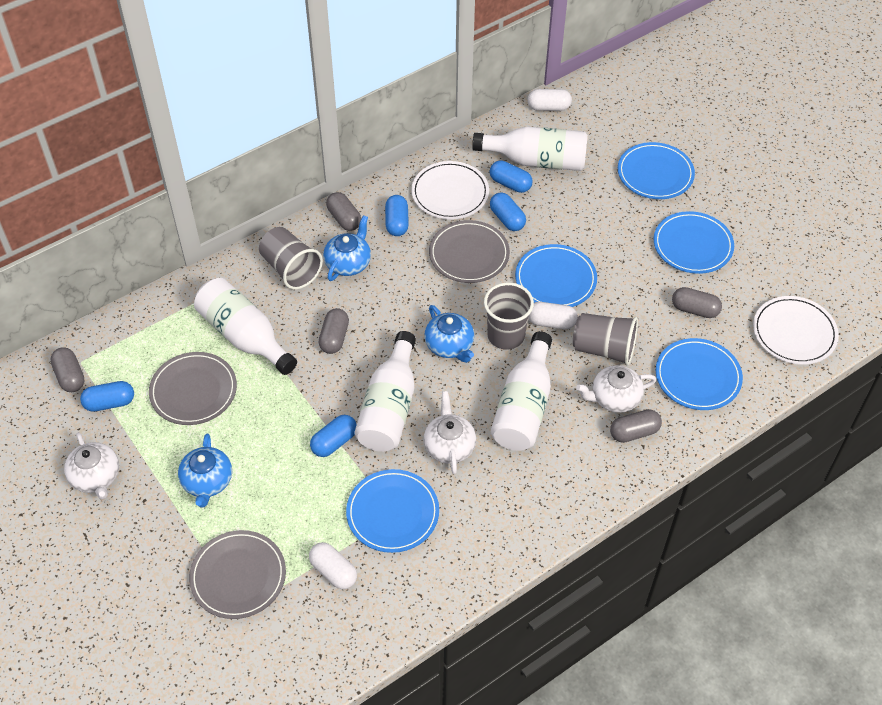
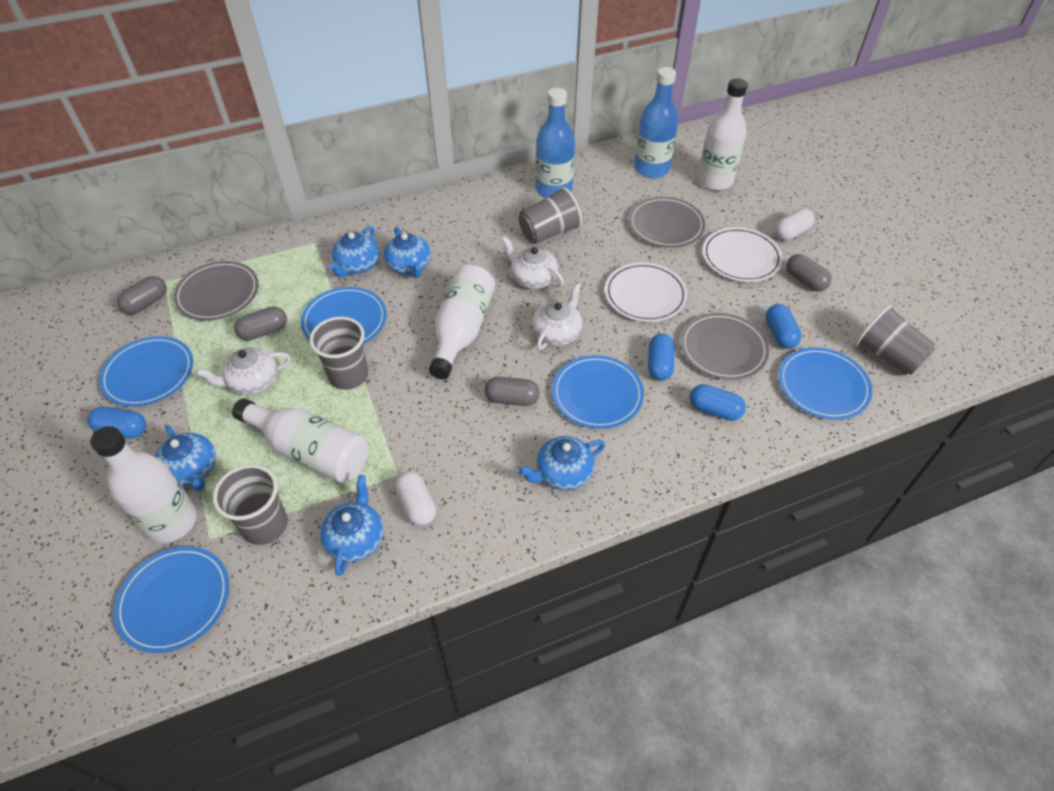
blue bottle: none = 0 -> [536,88,575,198] [634,67,679,178] = 2
blue capsule: [80,381,134,412] [310,415,357,457] [385,195,409,236] [490,160,533,193] [490,193,526,231] = 5 -> [88,407,146,439] [648,334,674,381] [690,384,746,421] [766,304,802,349] = 4
blue teapot: [178,433,232,507] [323,215,371,281] [424,305,474,363] = 3 -> [155,425,216,491] [320,475,383,576] [328,226,379,277] [384,227,431,278] [519,436,605,490] = 5
grey capsule: [50,347,85,392] [319,308,349,354] [326,192,361,231] [610,409,662,443] [672,287,722,318] = 5 -> [117,276,167,314] [234,306,287,341] [484,377,540,406] [786,254,832,292] = 4
grey cup: [259,227,323,290] [484,282,534,350] [573,313,638,365] = 3 -> [213,464,288,545] [309,317,368,390] [519,187,582,244] [855,305,935,375] = 4
white capsule: [309,542,357,589] [528,89,572,111] [528,302,578,329] = 3 -> [395,471,436,526] [775,209,815,241] = 2

